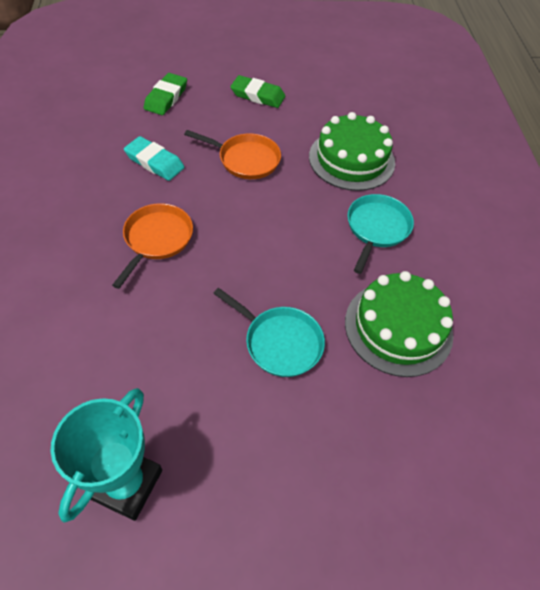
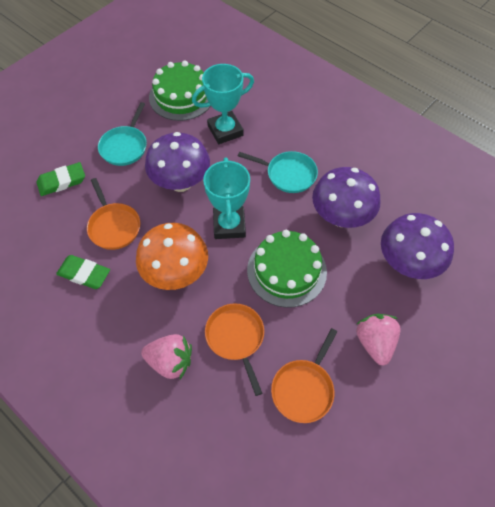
orange mushroom: none = 0 -> [136,223,208,290] = 1
orange pan: [112,203,193,289] [184,130,281,179] = 2 -> [87,178,140,250] [205,303,264,396] [271,328,337,423] = 3
pink strawberry: none = 0 -> [141,334,192,379] [356,314,401,366] = 2
purple mushroom: none = 0 -> [145,132,210,192] [312,167,380,228] [381,213,454,279] = 3
turquoise eraser: [124,136,185,181] = 1 -> none = 0
turquoise trophy: [51,388,162,523] = 1 -> [192,64,254,144] [203,157,250,239] = 2

